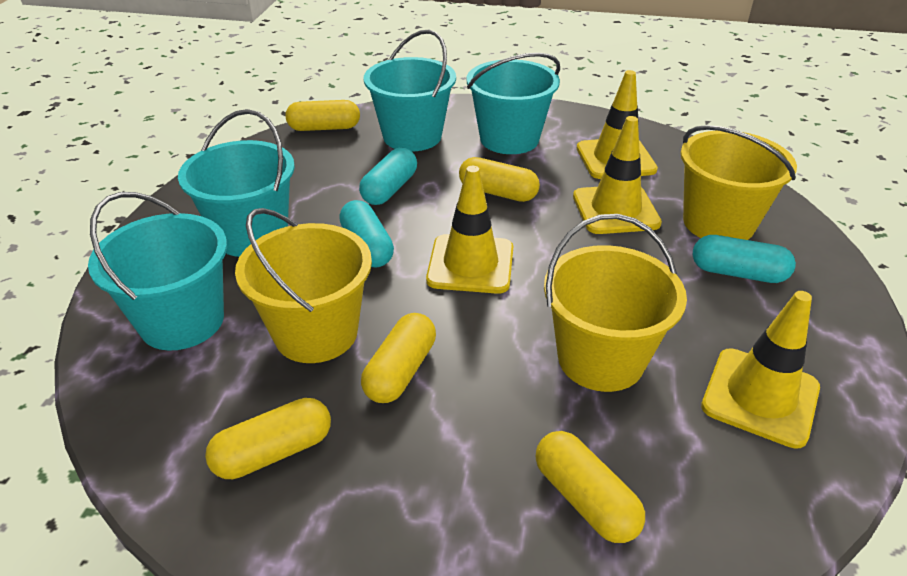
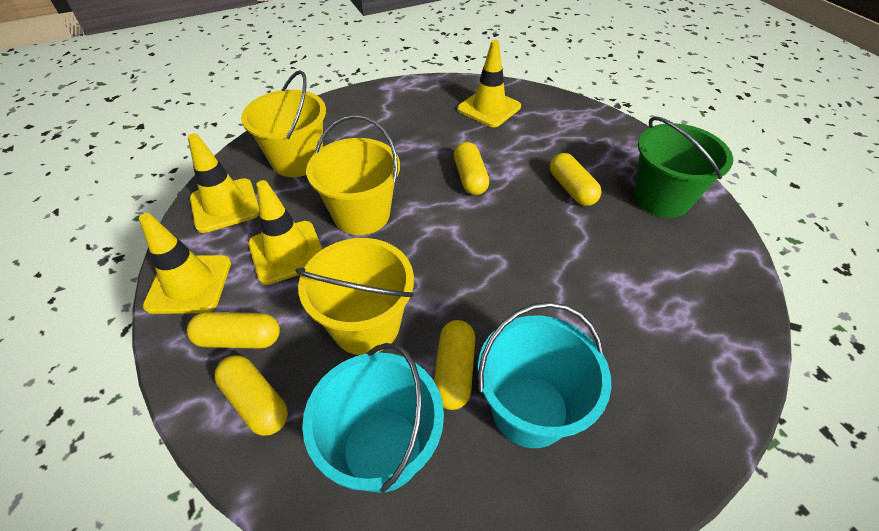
green bucket: none = 0 -> [634,116,733,218] = 1
turquoise bucket: [88,192,227,351] [178,109,295,257] [364,30,456,151] [467,53,560,154] = 4 -> [302,343,444,493] [478,302,611,448] = 2
turquoise capsule: [339,200,394,268] [359,148,417,205] [693,235,796,283] = 3 -> none = 0

